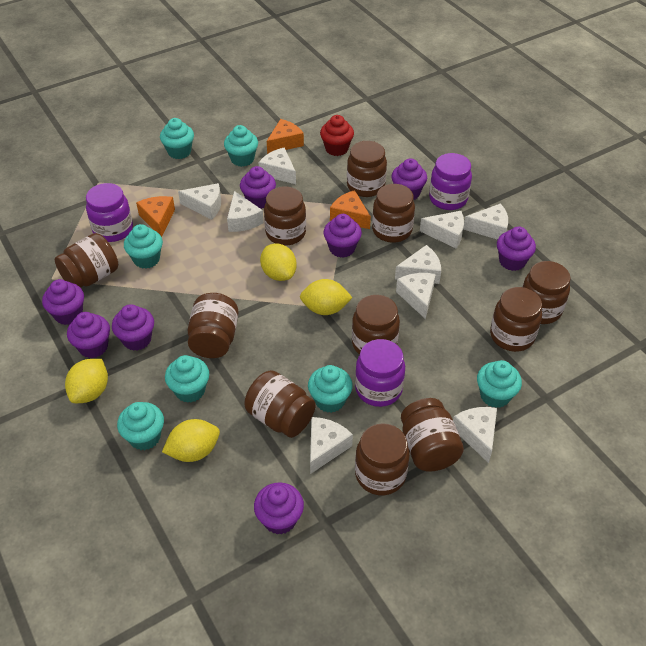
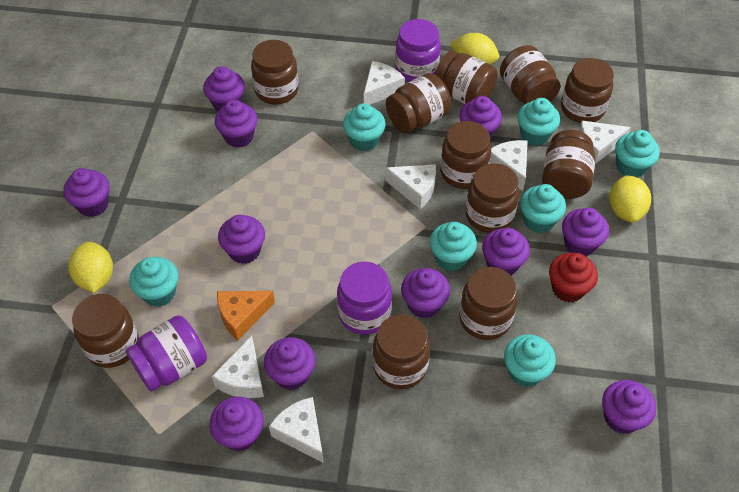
orange cheese: [136,196,175,237] [267,119,304,154] [330,190,371,229] = 3 -> [217,291,275,341] = 1
purple cupcake: [42,279,84,325] [67,312,110,358] [112,304,154,351] [240,166,276,209] [254,482,304,535] [323,214,362,258] [391,159,427,200] [497,227,536,271] = 8 -> [63,168,110,217] [203,66,245,111] [210,397,264,451] [215,100,258,148] [218,215,265,264] [264,337,316,390] [401,268,450,318] [459,96,502,139] [482,228,530,275] [562,208,609,256] [602,380,656,434] = 11
white cheese: [178,183,221,220] [227,191,264,232] [259,147,296,184] [310,417,353,474] [395,245,441,284] [396,273,436,319] [420,211,464,248] [453,407,497,463] [463,203,508,240] = 9 -> [212,335,264,398] [269,397,324,463] [364,61,405,105] [385,164,436,209] [490,140,528,191] [579,121,631,164] = 6
yellow lemon: [65,359,108,403] [162,419,220,462] [260,243,297,281] [300,279,352,315] = 4 -> [69,242,113,293] [450,33,499,65] [609,175,651,223] = 3

